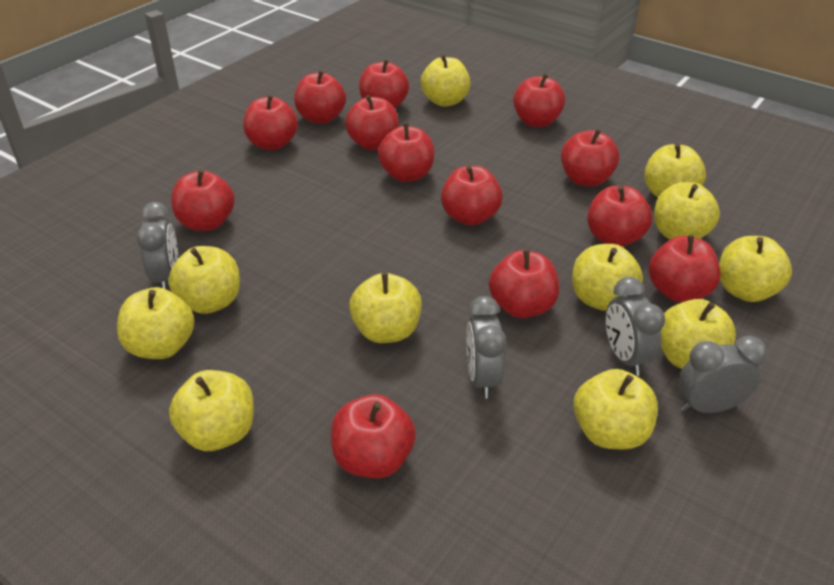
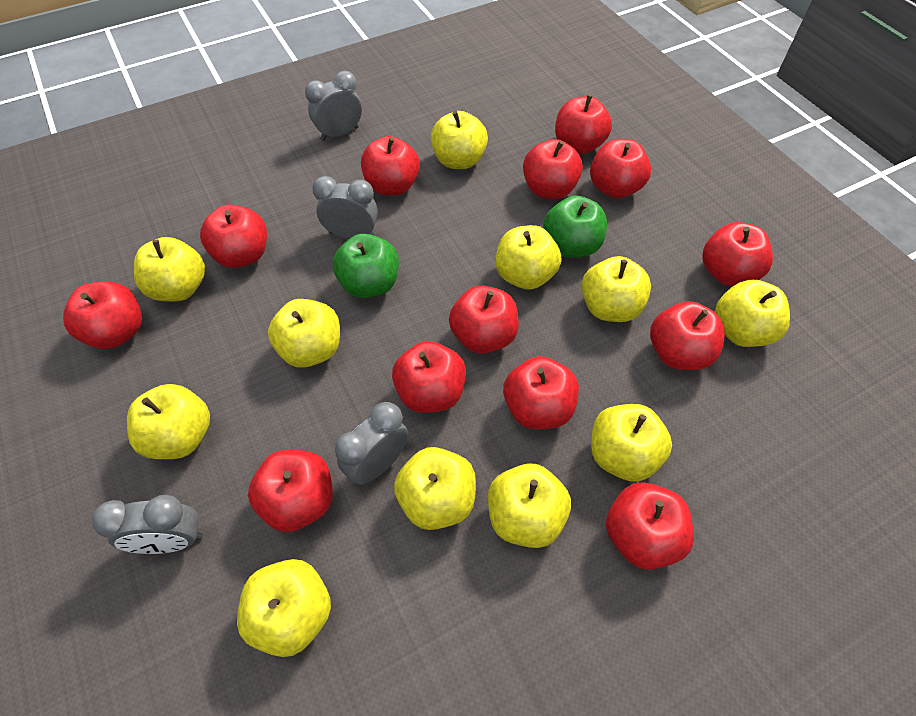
green apple: none = 0 -> [333,233,399,298] [543,195,607,258] = 2

